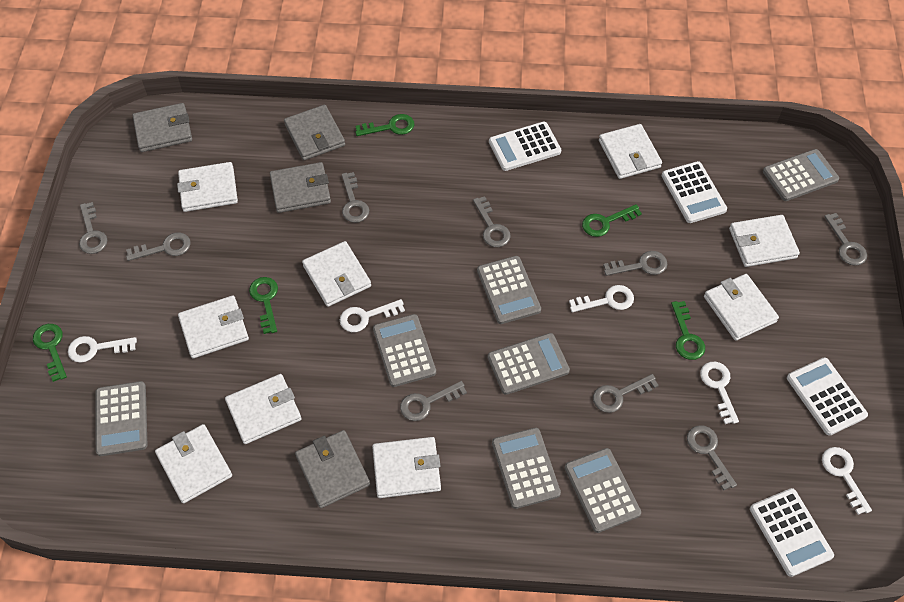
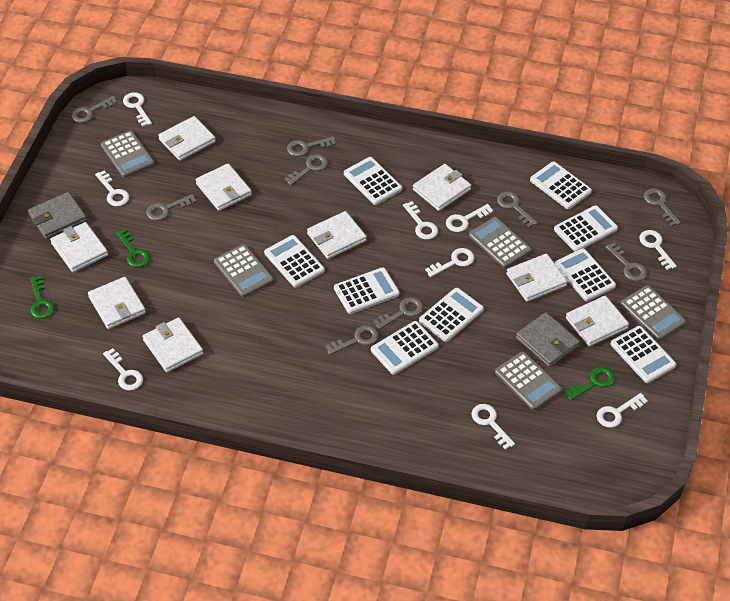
green key: [33,324,67,382] [249,277,278,334] [355,114,414,136] [582,204,642,237] [671,301,705,360] = 5 -> [30,276,55,319] [116,229,150,268] [564,367,615,401] = 3
grey calculator: [96,381,147,456] [373,314,436,387] [477,256,541,324] [488,333,570,395] [492,428,561,509] [565,448,641,533] [763,149,839,201] = 7 -> [101,131,154,178] [214,244,274,297] [469,217,531,268] [495,352,562,410] [620,285,686,340] = 5
grey wallet: [133,103,192,152] [270,162,331,213] [284,105,345,160] [295,430,370,508] = 4 -> [28,192,87,239] [516,312,580,367] = 2
white calculator: [489,122,561,171] [662,161,727,223] [750,488,834,577] [787,358,868,436] = 4 -> [264,235,325,288] [334,267,400,314] [344,157,402,205] [371,321,439,375] [419,288,484,342] [530,161,592,209] [554,205,618,252] [555,248,616,302] [611,326,676,383] = 9
white key: [68,336,137,363] [340,299,405,332] [569,285,634,312] [700,362,739,424] [822,447,872,515] = 5 -> [95,170,129,206] [103,348,143,391] [123,92,152,127] [403,201,438,240] [425,248,474,277] [446,204,493,232] [472,404,515,450] [597,393,648,428] [639,230,677,270] = 9

